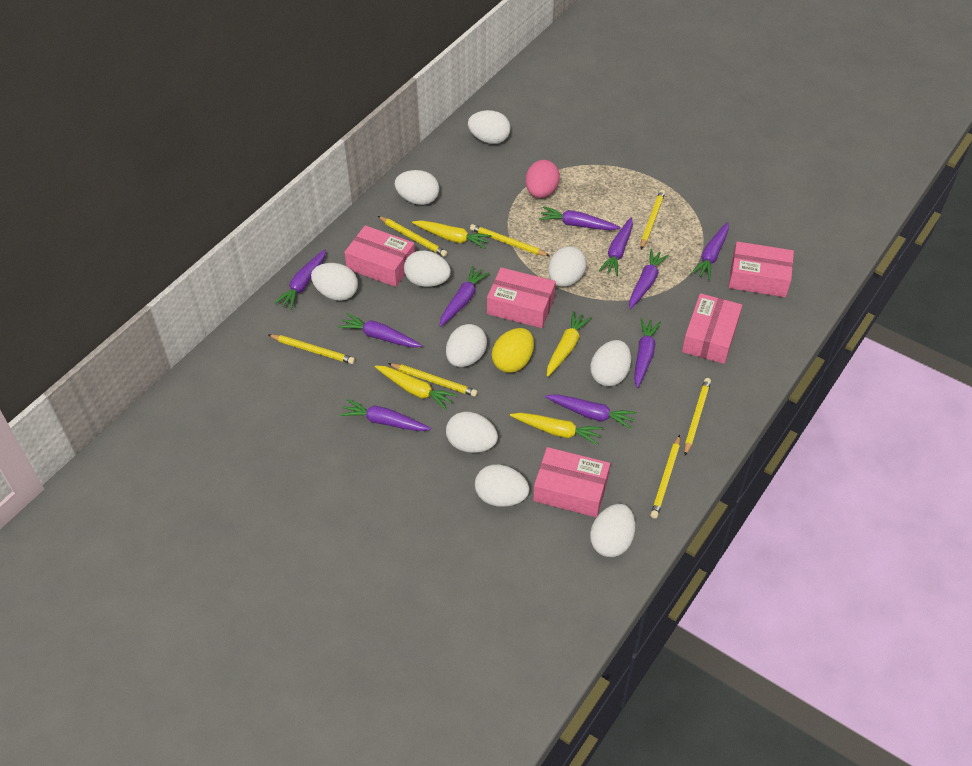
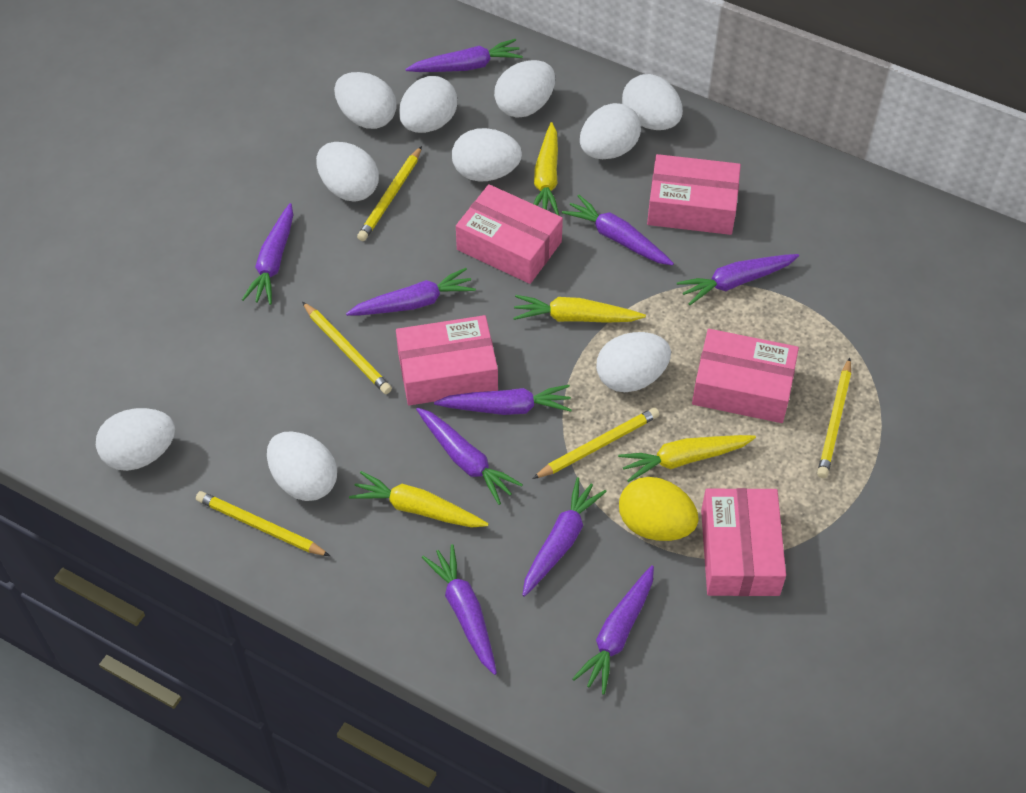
pink egg: [525,160,560,198] = 1 -> none = 0
yellow pencil: [269,334,355,364] [378,216,447,257] [388,363,478,397] [470,224,550,256] [641,190,665,249] [650,435,680,519] [684,378,711,456] = 7 -> [196,491,330,556] [302,302,392,394] [357,146,422,241] [532,408,659,479] [817,358,851,478] = 5

